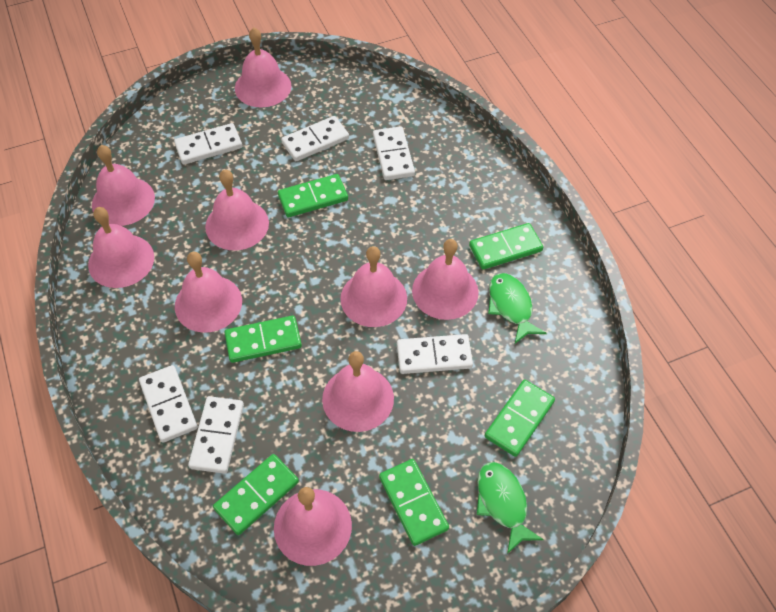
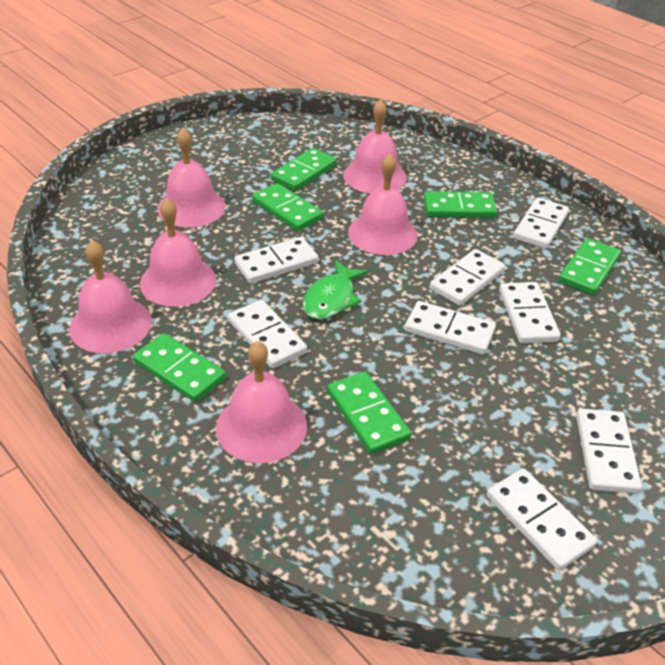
green fish: [477,462,544,554] [488,273,547,344] = 2 -> [303,260,369,320] = 1
pink bell: [88,207,154,288] [92,145,155,226] [175,252,242,333] [205,169,269,250] [235,28,291,108] [274,487,352,566] [322,351,394,432] [340,246,407,327] [412,239,479,320] = 9 -> [69,240,152,353] [140,198,216,307] [158,128,226,227] [216,341,307,463] [343,99,407,193] [348,153,418,255] = 6
white domino: [139,365,198,443] [174,123,242,165] [188,396,244,474] [281,116,349,161] [373,126,415,180] [397,334,473,374] = 6 -> [228,300,307,368] [234,237,319,284] [405,301,496,354] [430,249,505,306] [487,468,597,570] [499,282,561,343] [513,198,569,249] [576,409,642,494] = 8

